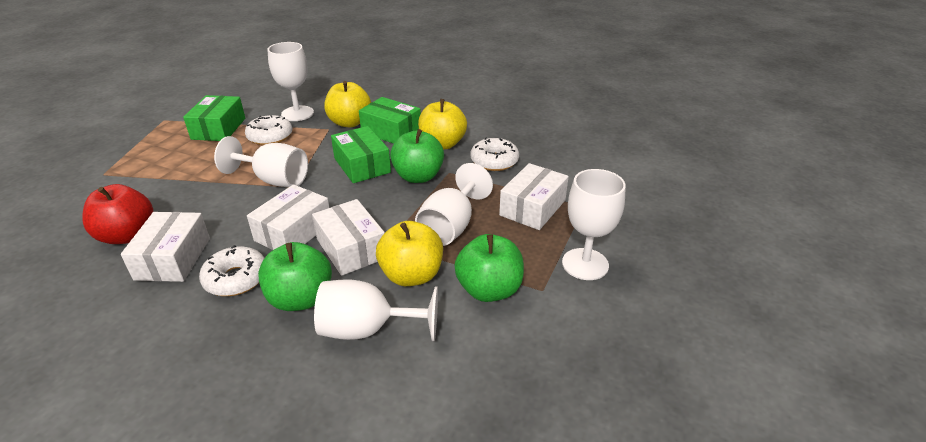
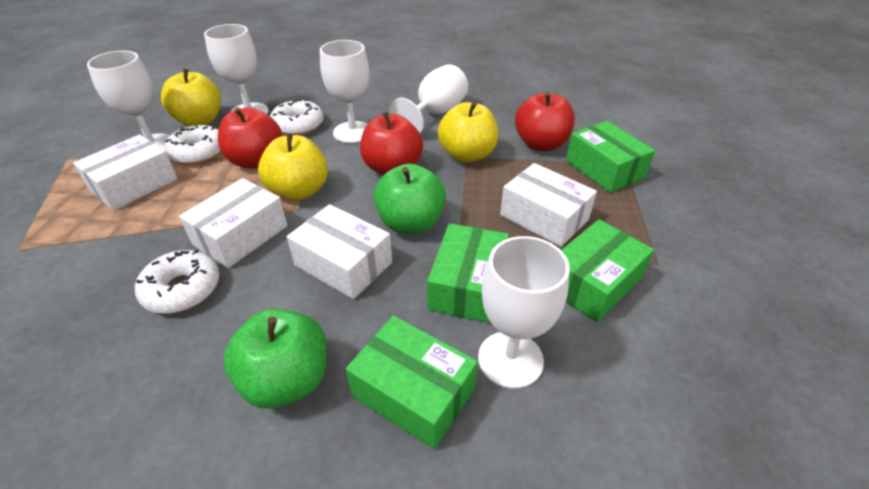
green apple: [258,242,332,311] [390,129,444,183] [455,234,524,302] = 3 -> [224,309,327,408] [374,164,446,234] = 2
green box: [183,95,245,141] [331,126,391,183] [359,97,421,144] = 3 -> [346,316,478,449] [427,223,509,323] [561,219,654,323] [566,121,655,193] = 4
red apple: [82,184,153,244] = 1 -> [218,107,283,168] [360,112,423,175] [515,92,575,151] = 3

